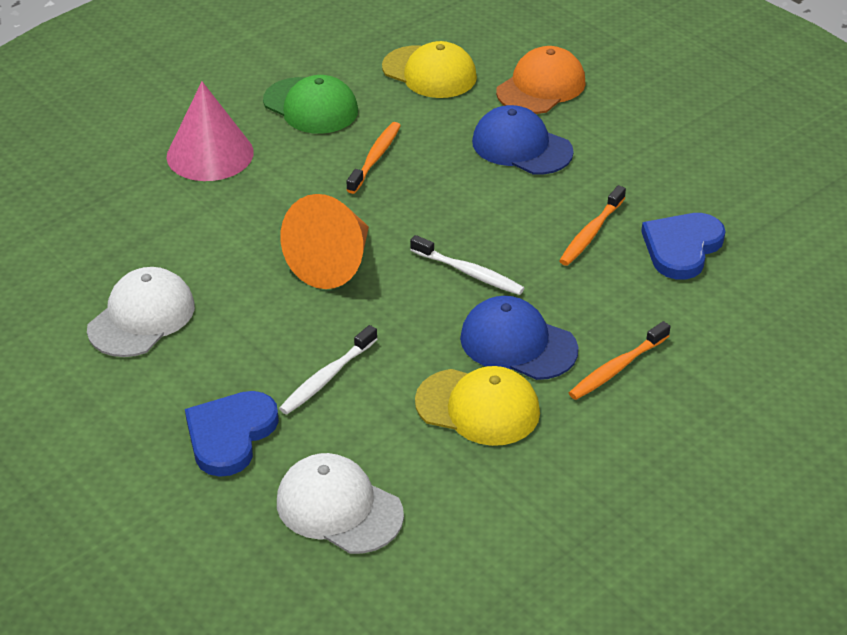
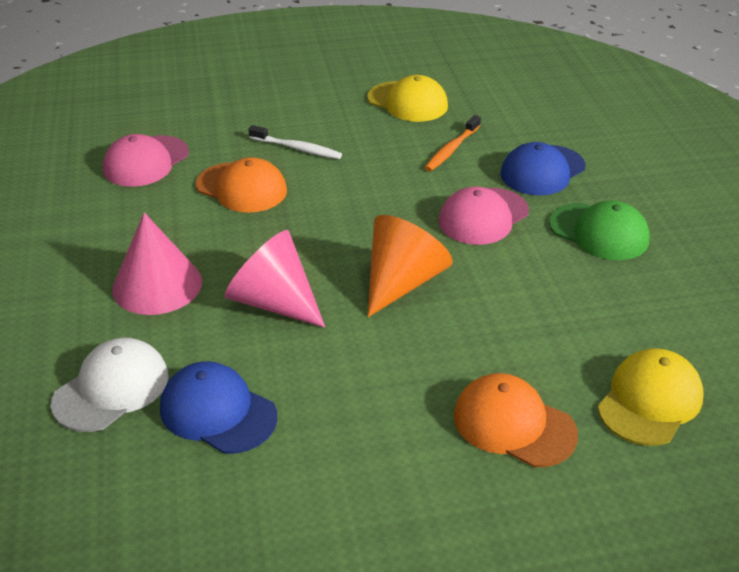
blue heart: [185,391,279,477] [641,213,726,280] = 2 -> none = 0
orange cap: [496,46,586,114] = 1 -> [196,157,287,213] [454,373,578,467] = 2
orange toothbrush: [346,122,401,194] [559,185,626,266] [569,321,670,400] = 3 -> [424,115,481,171] = 1
pink cap: none = 0 -> [103,134,189,187] [439,187,529,245] = 2
pink cone: [167,82,254,181] = 1 -> [112,212,202,315] [224,230,325,328] = 2
white cap: [87,267,195,357] [277,453,404,554] = 2 -> [51,338,169,432] = 1
white toothbrush: [279,325,377,414] [410,235,524,295] = 2 -> [249,125,342,159] = 1

